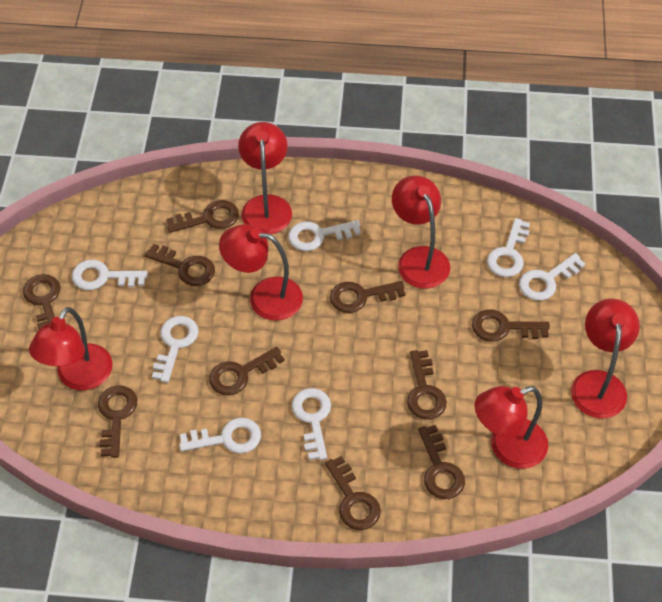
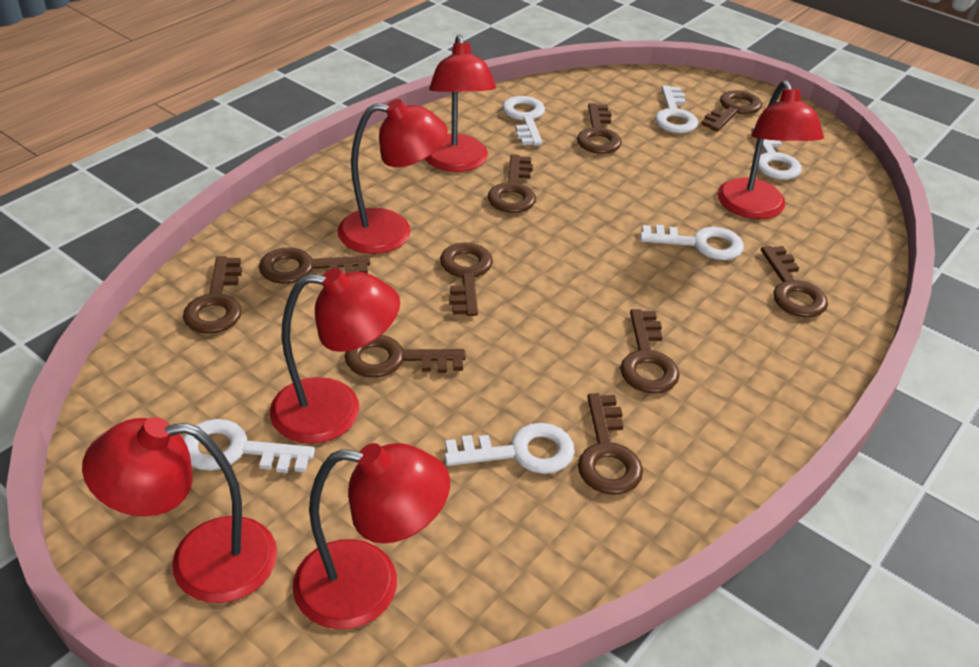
white key: [72,260,148,290] [152,316,198,383] [179,418,261,454] [288,220,361,251] [292,388,331,460] [487,218,530,277] [519,253,585,301] = 7 -> [183,419,315,473] [444,423,575,474] [502,96,545,146] [640,225,744,260] [655,86,698,133] [752,127,802,180] = 6

